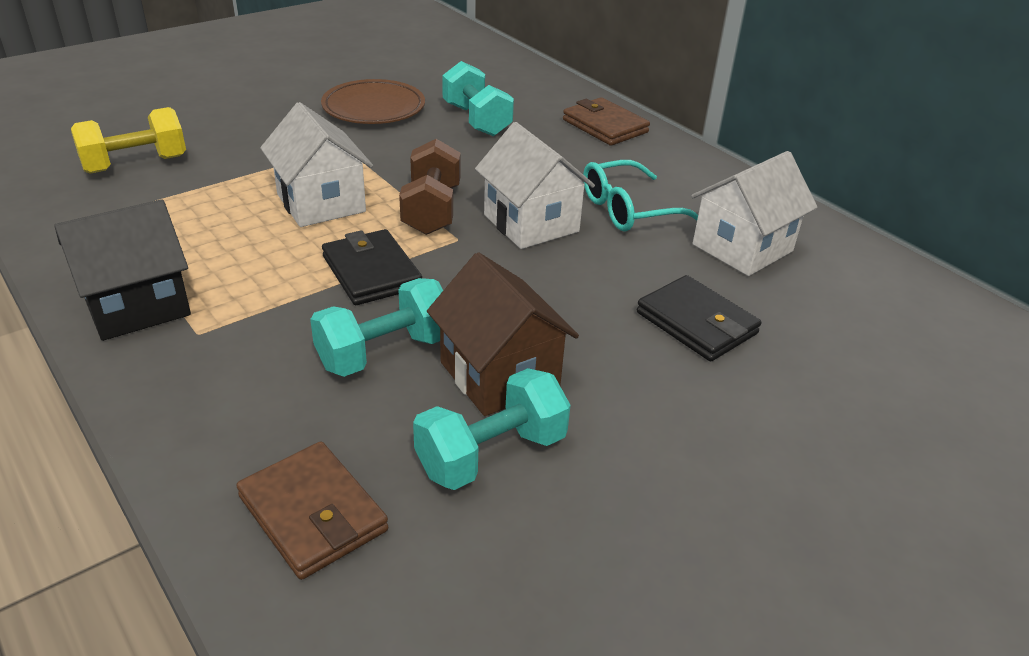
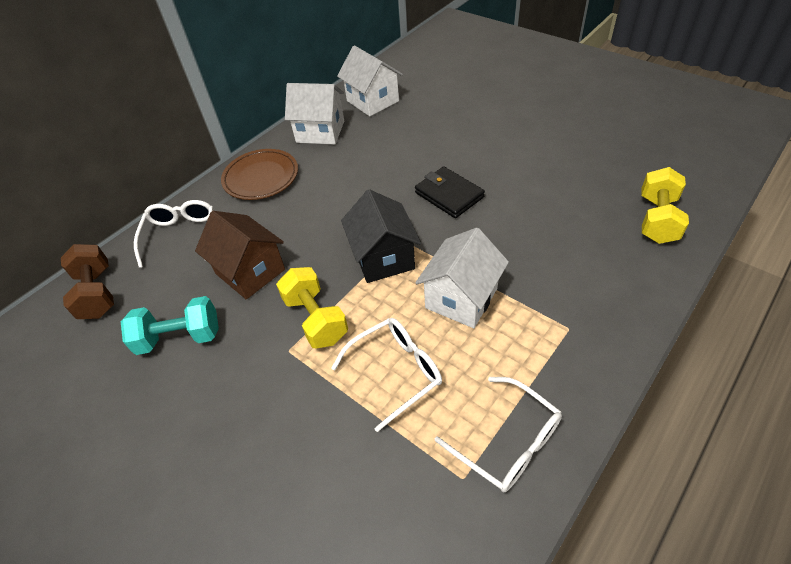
black wallet: [322,229,422,305] [637,275,761,362] = 2 -> [415,166,485,218] = 1
brown wallet: [236,442,388,580] [563,97,650,146] = 2 -> none = 0
turquoise dumbbell: [310,278,443,377] [413,368,571,490] [442,61,514,136] = 3 -> [121,296,219,355] = 1
turquoise glasses: [583,160,698,232] = 1 -> none = 0
white glasses: none = 0 -> [134,200,214,268] [331,318,442,432] [435,377,562,492] = 3
yellow dumbbell: [71,107,186,174] = 1 -> [276,267,348,349] [641,167,689,244] = 2

